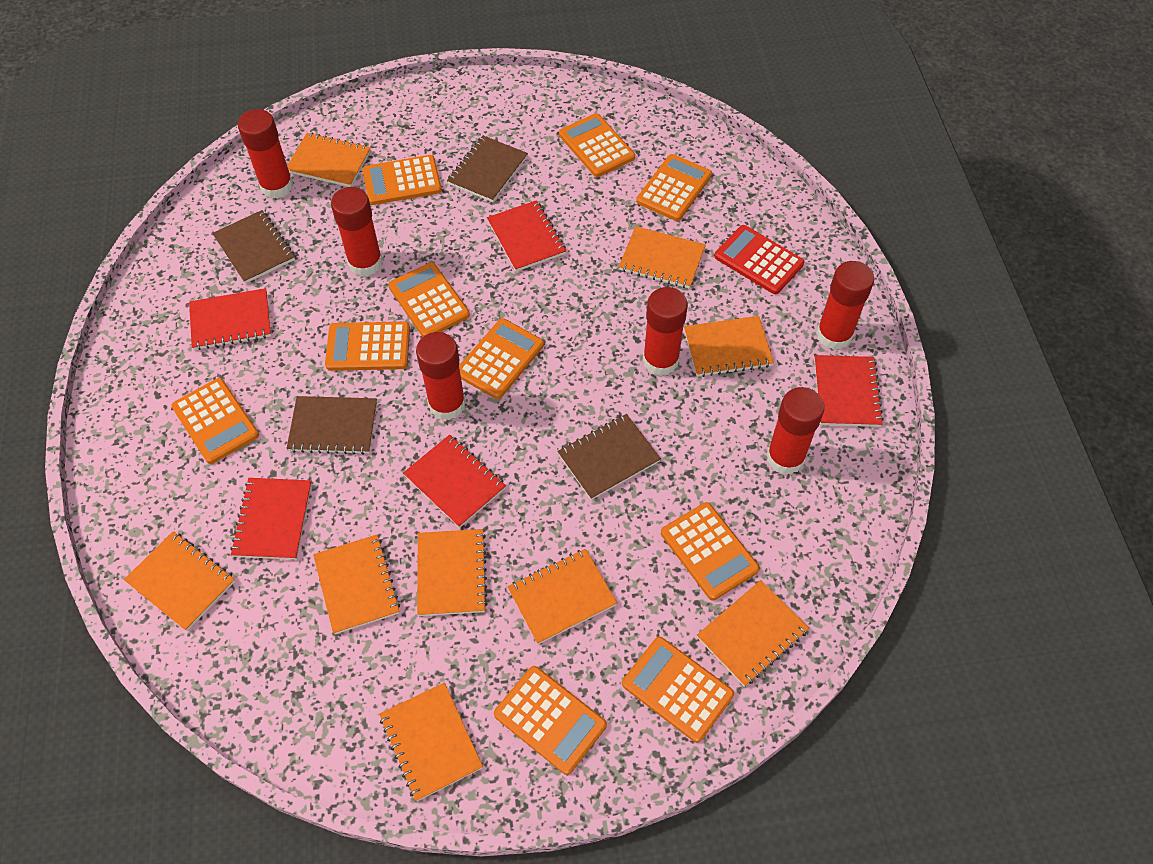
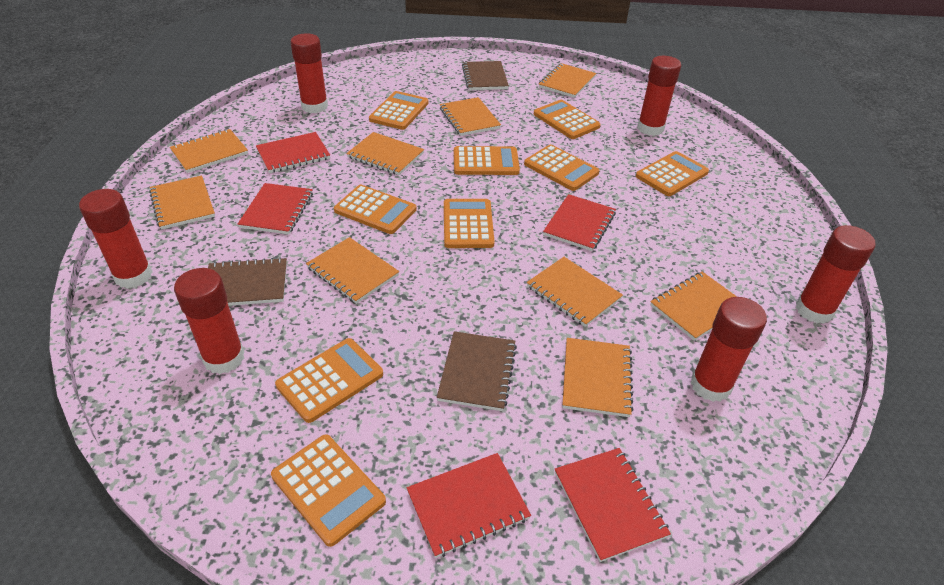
brown notebook: [212,210,295,284] [287,396,377,455] [447,136,528,202] [557,414,661,500] = 4 -> [208,257,287,306] [437,331,517,411] [462,61,509,90] = 3
orange calculator: [171,378,259,464] [325,322,410,371] [362,155,442,205] [388,262,470,337] [459,318,544,399] [494,666,607,775] [559,113,635,177] [622,637,734,743] [636,154,712,221] [661,502,760,600] = 10 -> [271,434,386,547] [275,338,383,423] [334,185,417,234] [369,91,428,130] [444,199,495,248] [454,146,520,175] [524,145,599,191] [534,100,601,139] [636,151,709,196] = 9
red calculator: [714,225,804,294] = 1 -> none = 0

